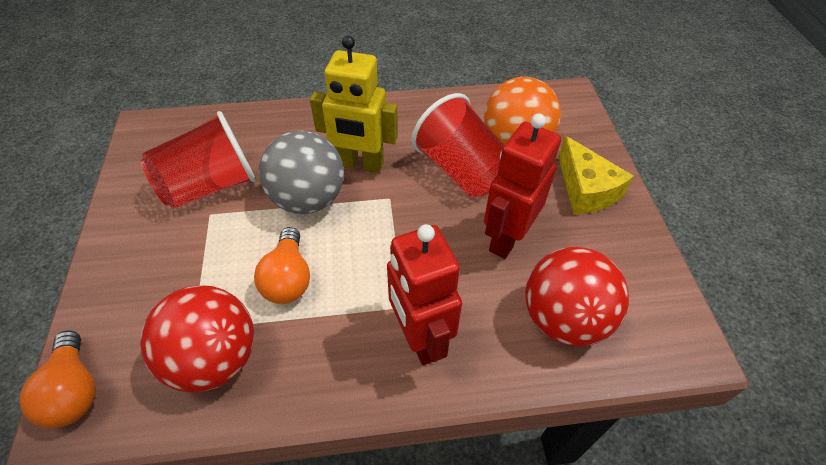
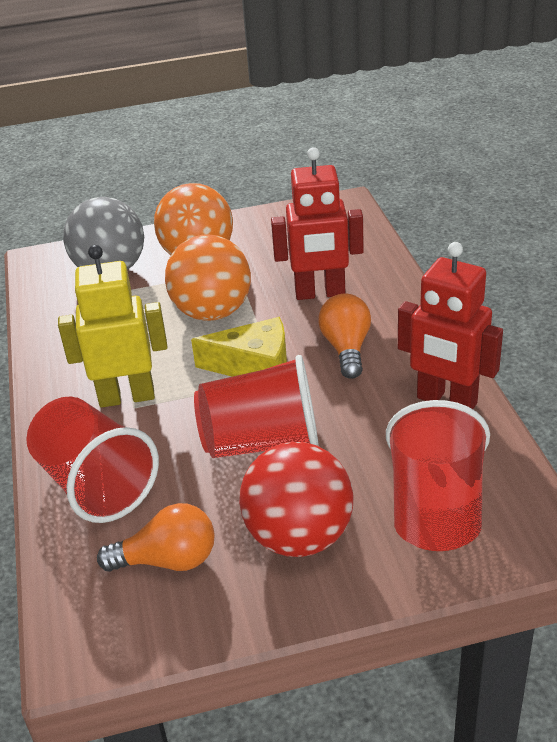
orange ball: [484,77,561,145] = 1 -> [154,183,233,255] [165,234,251,321] = 2
red ball: [140,285,254,393] [525,247,629,346] = 2 -> [239,442,354,557] = 1
red cup: [141,111,256,208] [411,93,505,197] = 2 -> [26,396,159,523] [194,355,319,458] [386,400,490,551] = 3

